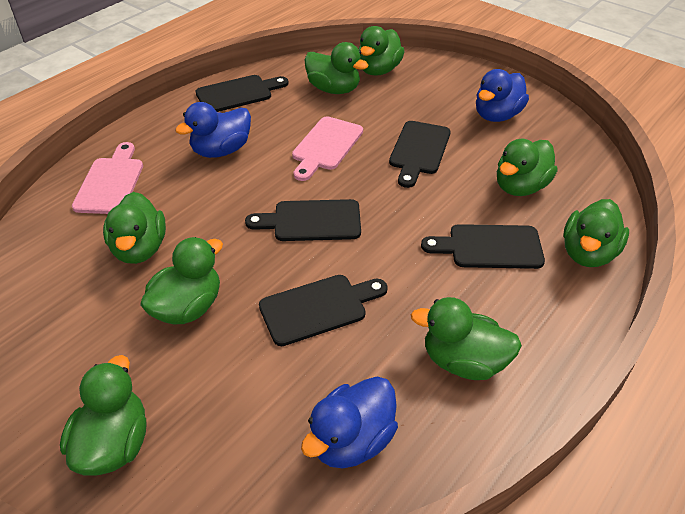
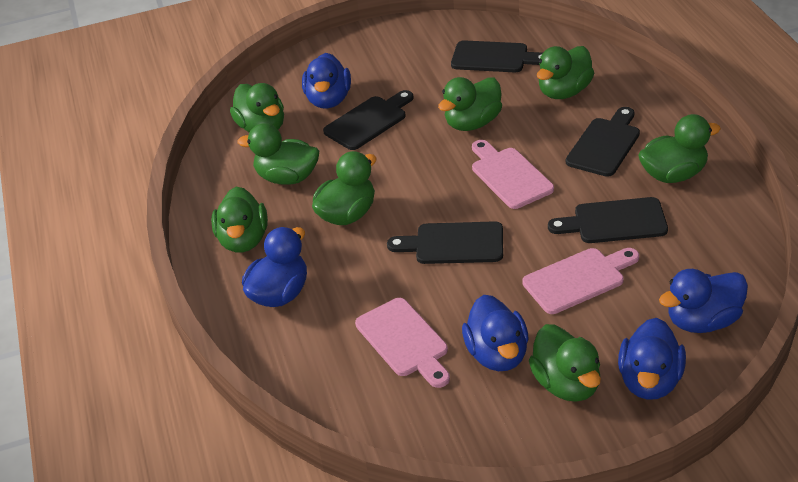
blue duck: [175,102,251,158] [301,377,398,468] [476,69,529,122] = 3 -> [242,227,307,307] [302,53,351,109] [462,295,529,371] [618,318,686,400] [659,269,748,333] = 5
pink cutting board: [72,142,143,214] [292,116,363,181] = 2 -> [355,298,450,388] [472,140,554,209] [522,248,639,314] = 3

